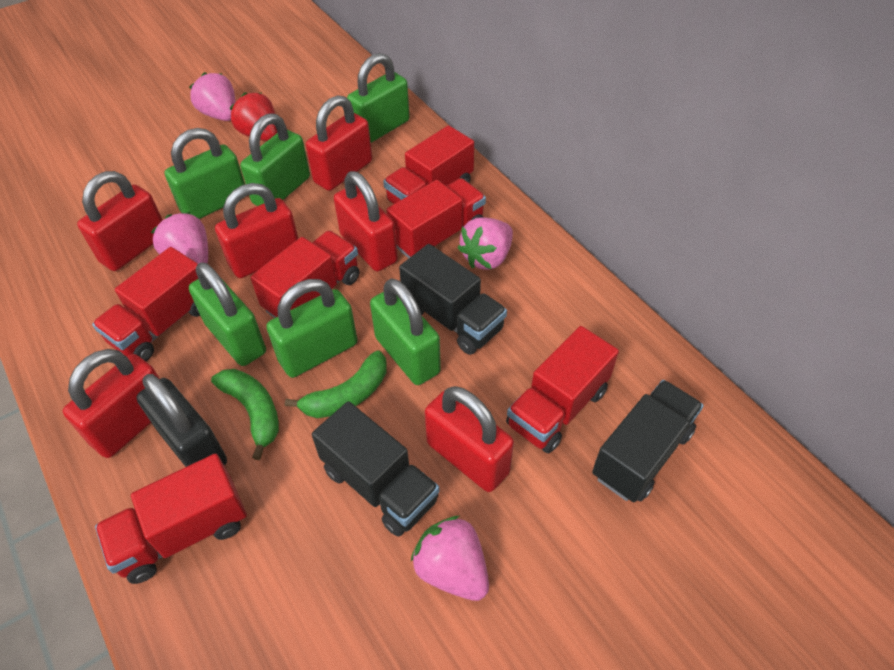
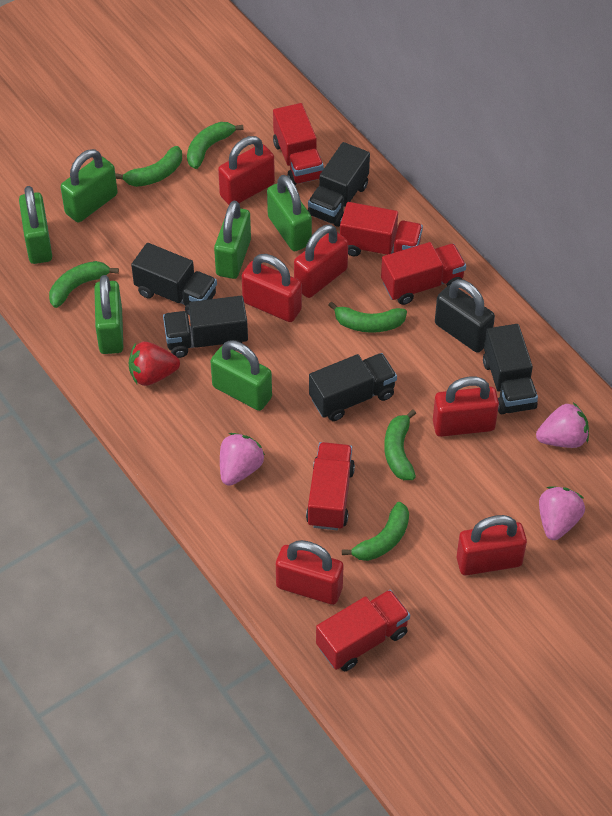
black truck: [312,401,439,537] [399,244,507,355] [592,380,704,502] = 3 -> [131,243,217,316] [163,296,248,358] [308,142,370,227] [309,353,397,421] [483,324,538,415] = 5
green banana: [211,369,279,460] [285,350,387,418] = 2 -> [49,261,119,308] [115,146,182,187] [187,122,244,169] [328,301,407,333] [342,502,409,561] [384,410,416,480] = 6
pink strawberry: [151,212,208,264] [189,72,235,121] [411,516,489,601] [458,217,513,270] = 4 -> [220,433,265,486] [536,403,589,448] [539,486,585,540] = 3
red truck: [92,247,200,361] [95,453,247,584] [250,231,360,318] [383,125,474,204] [386,178,486,258] [506,326,619,453] = 6 -> [273,103,324,185] [306,442,355,530] [316,590,410,671] [340,202,423,256] [381,242,466,305] = 5

